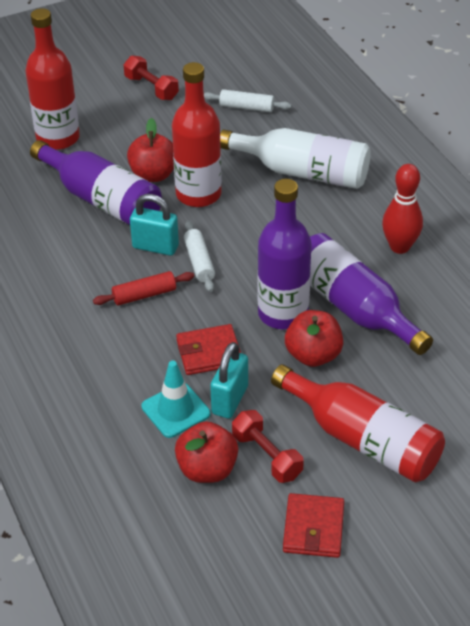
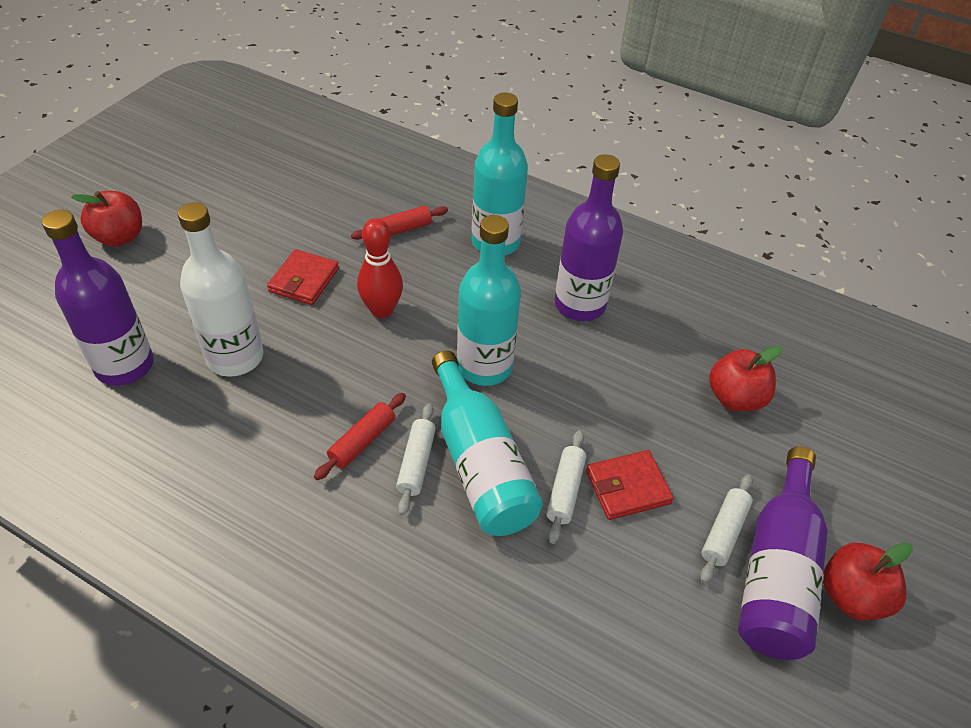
red bottle: [25,8,80,150] [172,62,222,207] [271,364,445,482] = 3 -> none = 0
red dumbbell: [123,56,179,100] [232,410,304,483] = 2 -> none = 0
red rolling pin: [93,271,194,306] = 1 -> [314,393,406,480] [351,206,448,240] = 2
turquoise bottle: none = 0 -> [432,351,543,536] [457,215,521,386] [472,93,528,255] = 3
turquoise padlock: [130,194,179,256] [210,342,248,419] = 2 -> none = 0
turquoise traffic cone: [141,361,210,438] = 1 -> none = 0
white rolling pin: [184,221,215,292] [204,89,291,112] = 2 -> [396,403,436,515] [546,430,586,544] [700,474,753,583] = 3

